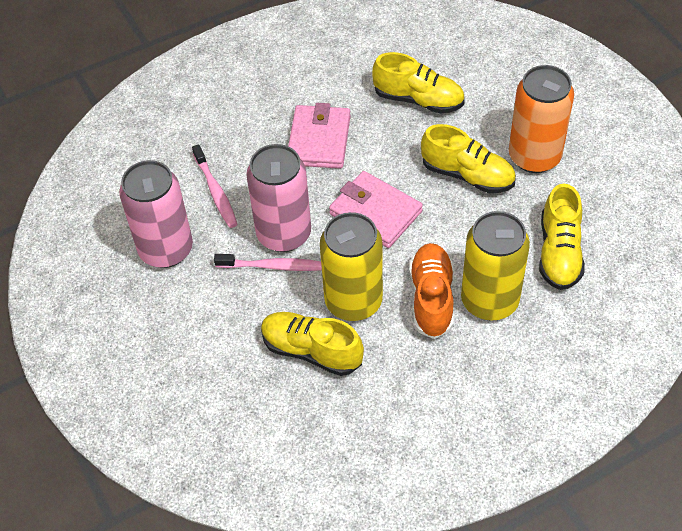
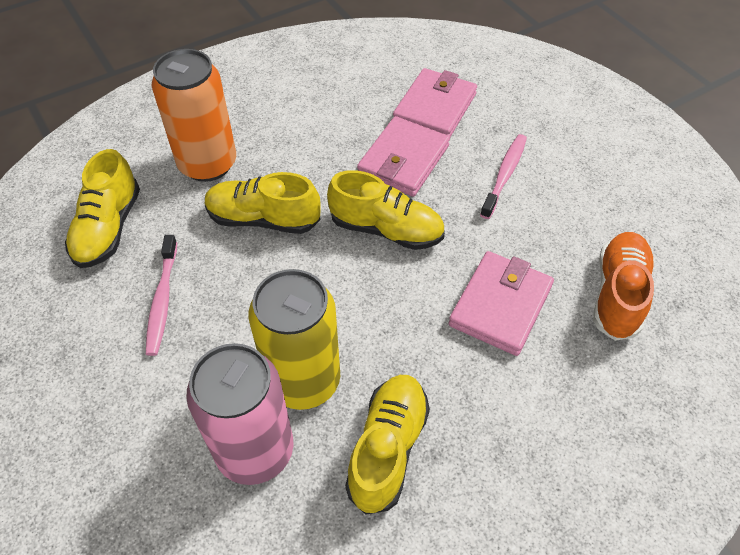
pink can: [119,160,193,268] [246,144,311,252] = 2 -> [186,343,294,485] = 1
pink wallet: [288,103,351,169] [329,171,423,248] = 2 -> [357,116,450,197] [393,68,477,137] [449,251,554,356] = 3
yellow can: [320,212,383,321] [461,211,530,320] = 2 -> [248,269,340,410] = 1

